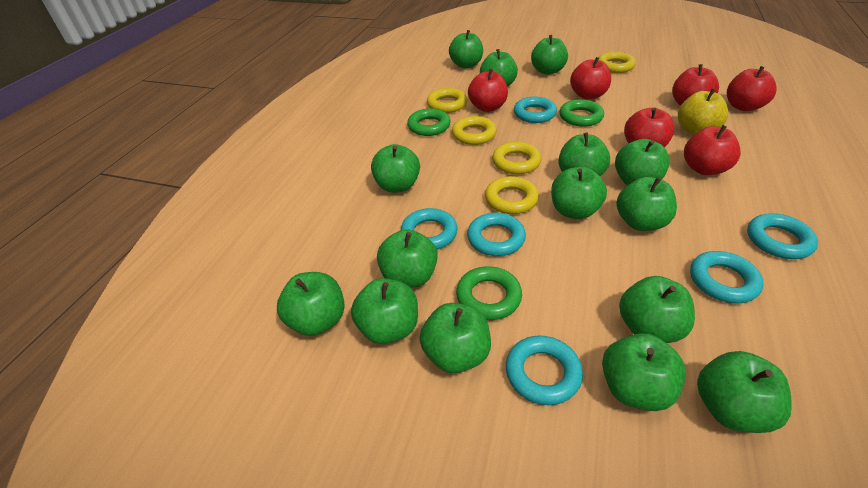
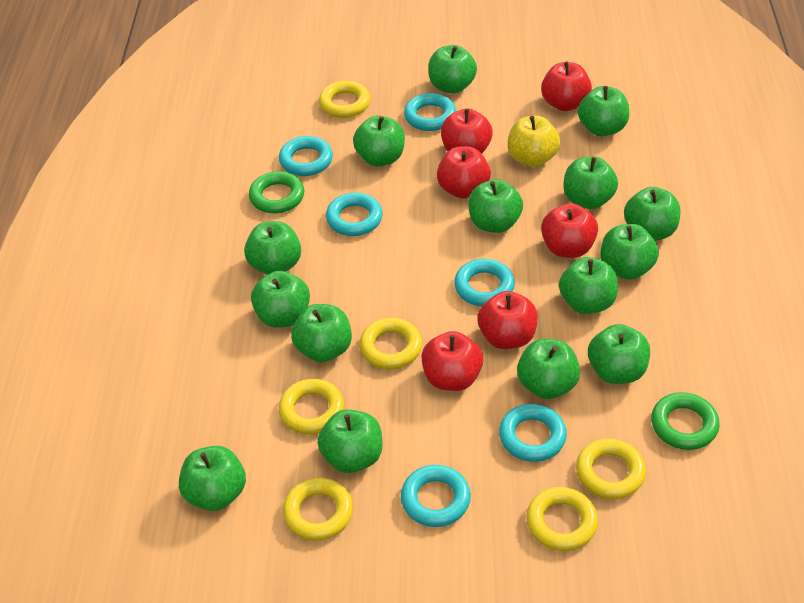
green ring: [407,108,450,136] [456,266,522,320] [559,99,604,127] = 3 -> [249,171,304,213] [651,392,720,450] = 2
yellow ring: [427,88,467,113] [452,116,497,145] [485,176,539,214] [492,142,541,174] [598,52,636,73] = 5 -> [279,379,344,434] [283,478,353,541] [319,81,370,118] [359,318,422,369] [526,487,598,551] [576,438,646,499] = 6

